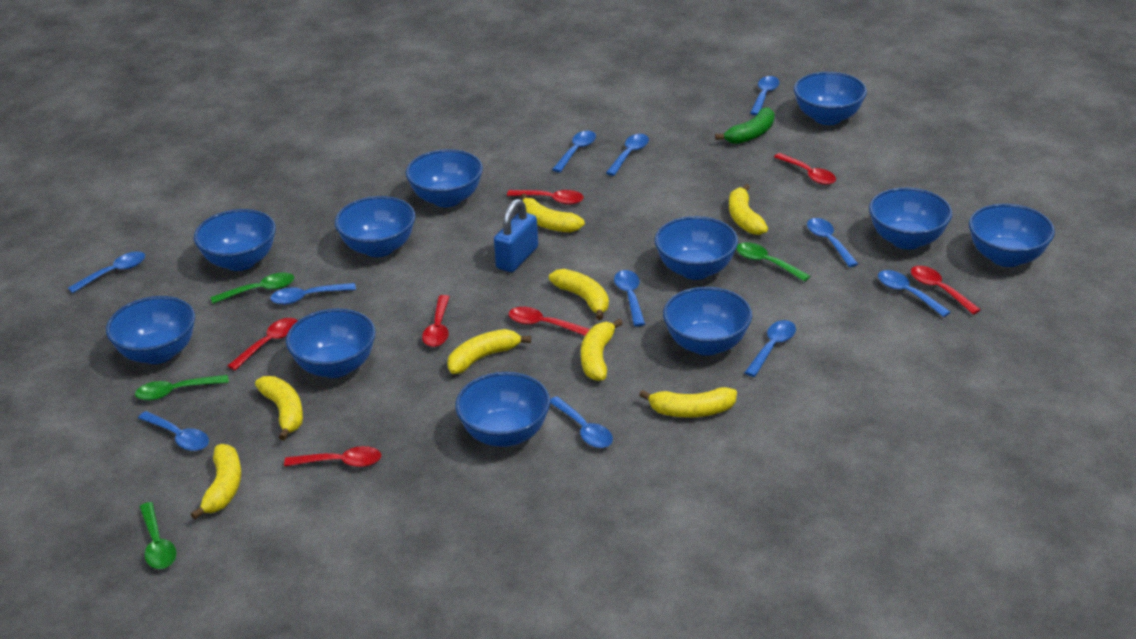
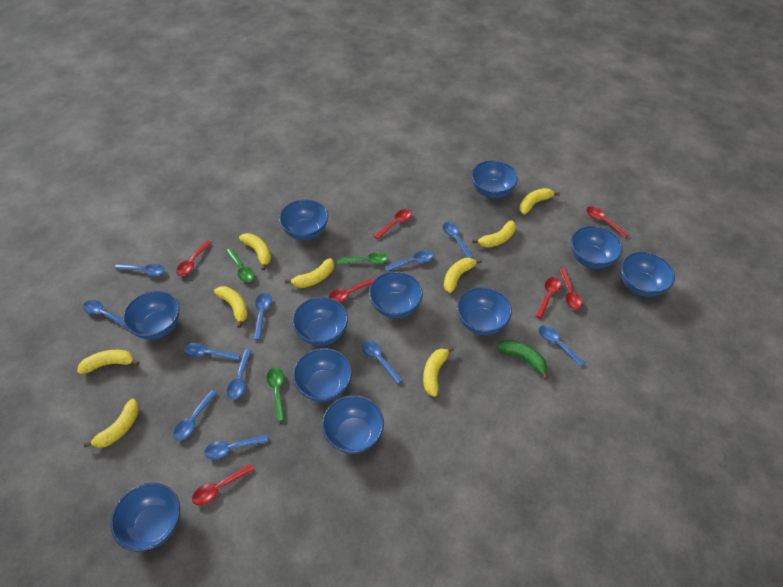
blue padlock: [494,199,538,272] = 1 -> none = 0
green spoon: [135,375,229,401] [139,502,176,569] [210,272,294,304] [736,242,810,282] = 4 -> [226,248,254,282] [267,367,285,422] [337,252,388,264] = 3
yellow banana: [191,444,241,519] [255,376,303,440] [447,329,531,374] [521,193,585,233] [549,269,609,320] [581,319,623,381] [639,387,737,418] [729,184,768,235] = 8 -> [77,350,139,374] [84,399,139,448] [214,286,248,328] [239,233,271,270] [285,258,334,288] [423,346,454,397] [444,258,482,293] [472,220,516,248] [519,188,560,214] = 9

